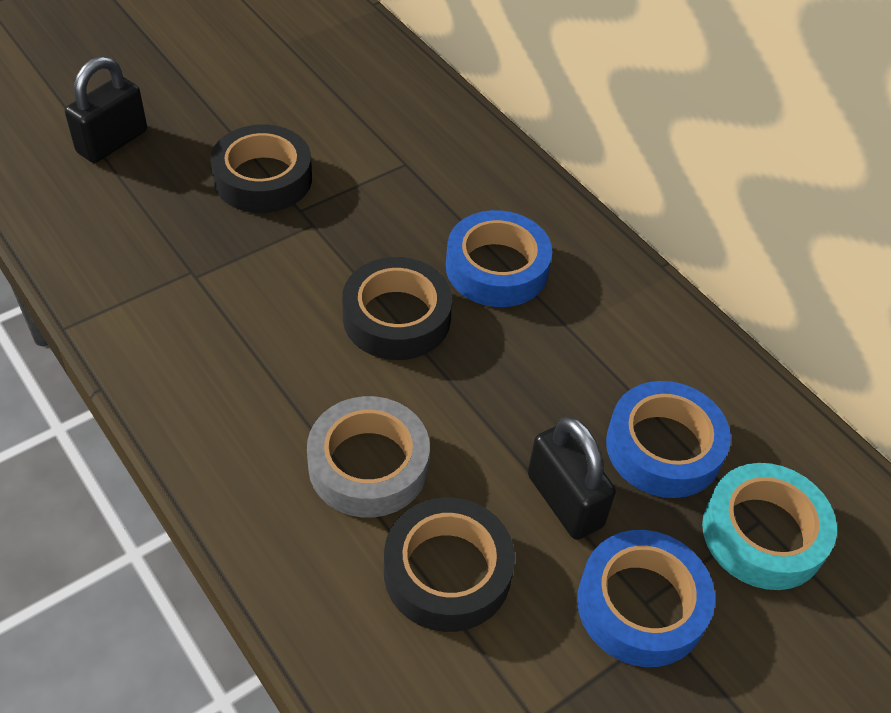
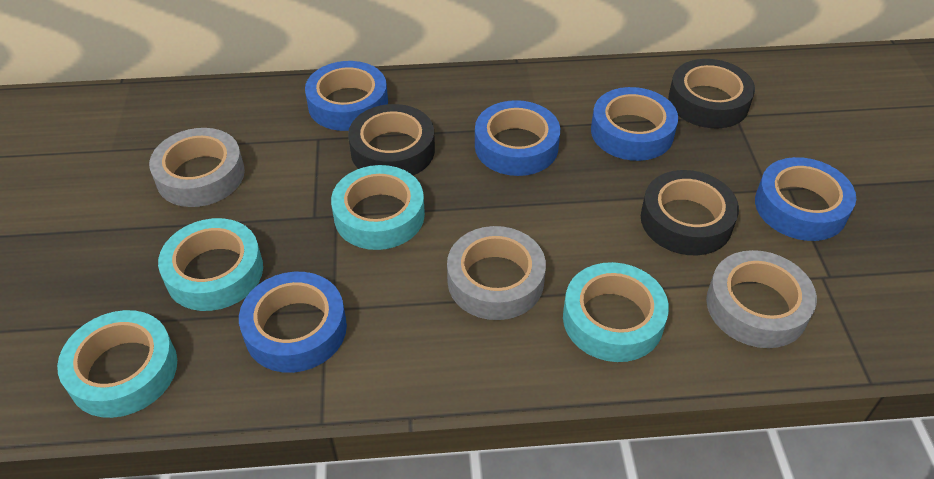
black padlock: [65,56,147,163] [528,416,616,540] = 2 -> none = 0
blue tape: [446,210,552,307] [577,530,715,667] [606,381,731,498] = 3 -> [239,272,347,373] [305,61,388,131] [475,100,560,176] [591,87,678,161] [755,157,856,241] = 5
grey tape: [307,396,430,517] = 1 -> [149,128,245,207] [447,226,546,320] [706,250,817,348] = 3
turquoise tape: [702,463,837,590] = 1 -> [57,310,177,418] [158,218,263,311] [331,165,425,250] [563,262,669,362] = 4

